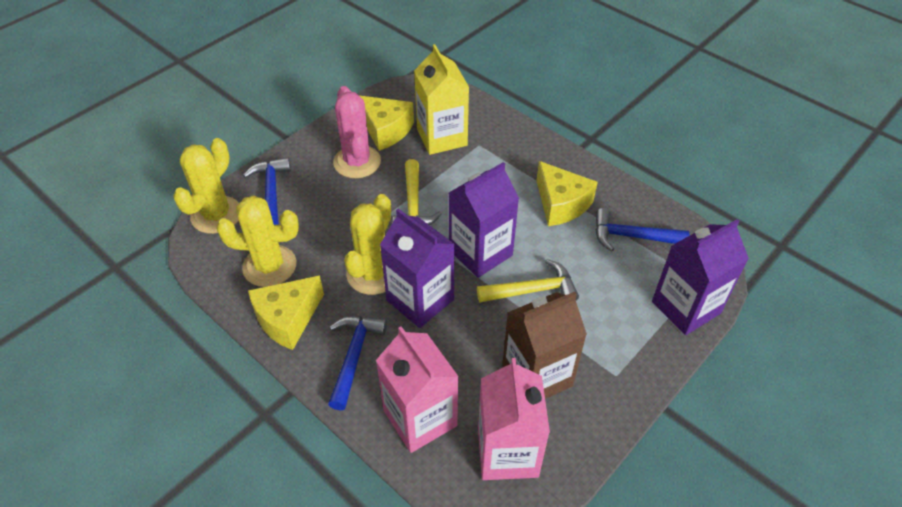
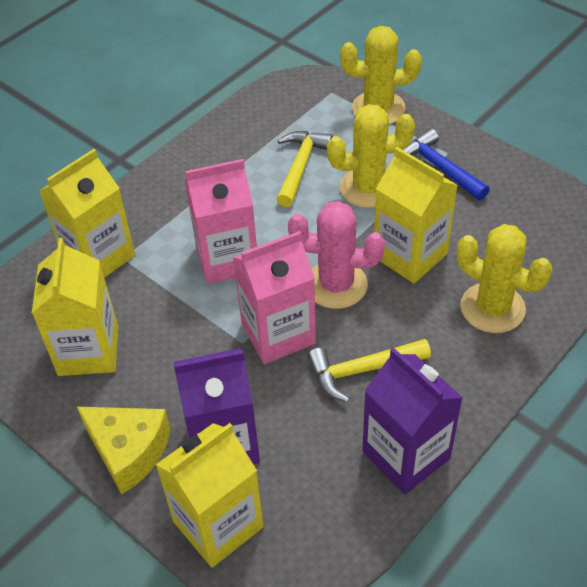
blue hammer: [243,158,291,225] [328,316,387,410] [595,208,690,252] = 3 -> [403,128,490,201] = 1
brown carton: [502,292,587,399] = 1 -> none = 0
purple carton: [380,209,455,328] [449,162,519,278] [652,219,749,335] = 3 -> [174,348,260,464] [362,347,463,494] = 2
yellow carton: [414,44,469,155] = 1 -> [32,238,118,376] [39,149,135,278] [156,423,264,568] [374,147,458,284] = 4
yellow cheese: [248,275,324,350] [359,95,414,151] [536,161,598,226] = 3 -> [77,407,171,495] = 1

